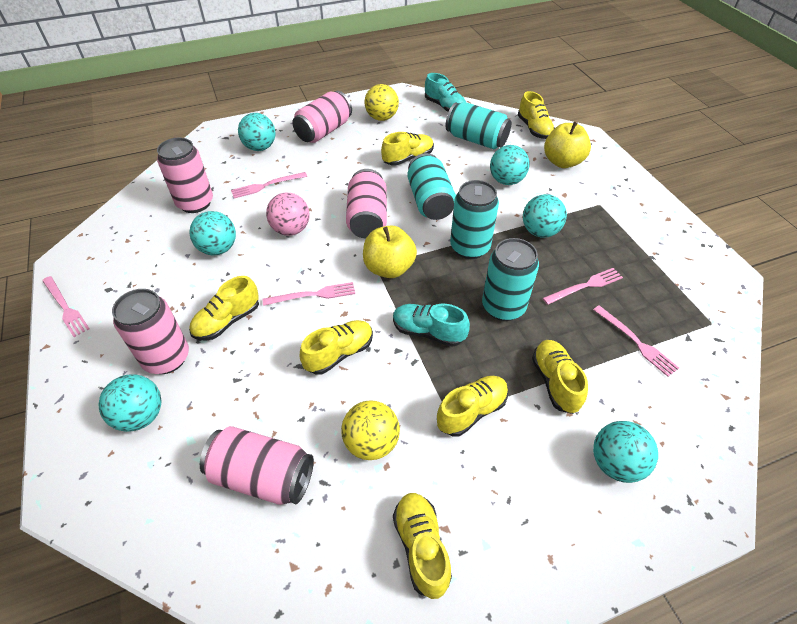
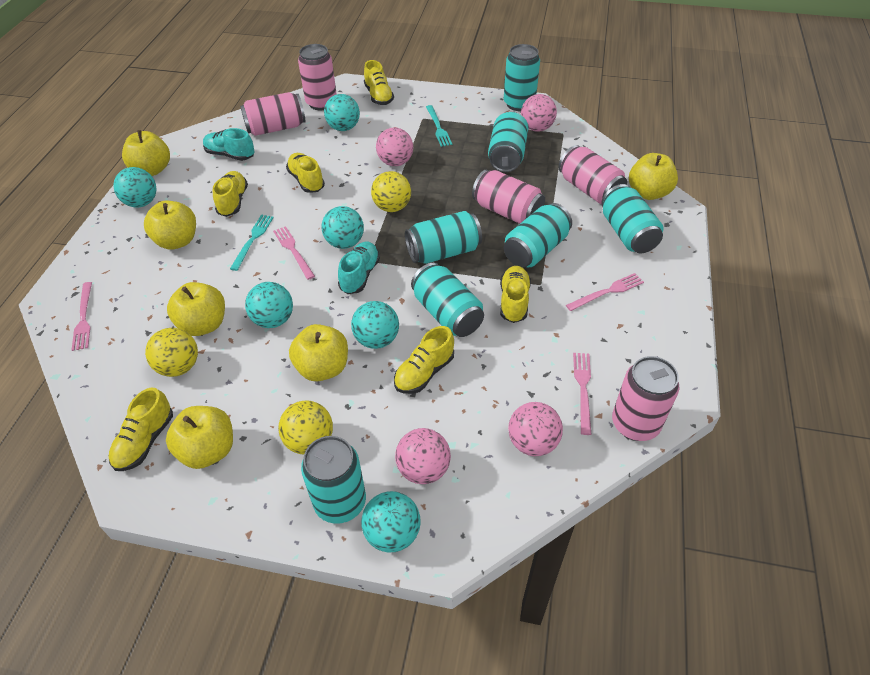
pink ball: [266,193,310,236] = 1 -> [376,127,413,166] [395,428,451,484] [508,402,563,456] [521,94,557,132] = 4
pink fork: [42,276,90,337] [231,172,307,199] [263,282,355,306] [543,268,623,305] [593,305,679,377] = 5 -> [71,282,92,351] [273,226,315,280] [566,273,644,311] [573,353,592,435] = 4
turquoise can: [407,153,456,220] [446,102,511,149] [450,180,499,259] [482,238,539,321] = 4 -> [301,436,366,524] [405,211,482,264] [411,263,484,337] [488,112,528,172] [504,44,540,111] [504,203,572,268] [601,184,663,253] = 7
turquoise fork: none = 0 -> [230,214,274,271] [426,105,452,147] = 2
yellow apple: [363,226,417,278] [544,122,591,168] = 2 -> [122,130,170,176] [144,201,196,249] [166,406,233,469] [167,282,225,336] [289,324,348,381] [629,153,678,200] = 6
yellow ball: [341,400,400,460] [365,84,399,121] = 2 -> [145,328,198,377] [278,400,333,455] [371,171,411,212] = 3
yellow shoe: [189,276,259,341] [300,320,373,375] [381,132,434,166] [393,493,452,599] [437,376,508,437] [518,91,555,139] [532,340,588,414] = 7 -> [108,388,173,471] [213,171,248,217] [286,153,325,193] [364,60,394,105] [394,326,454,394] [500,266,531,323] = 6

